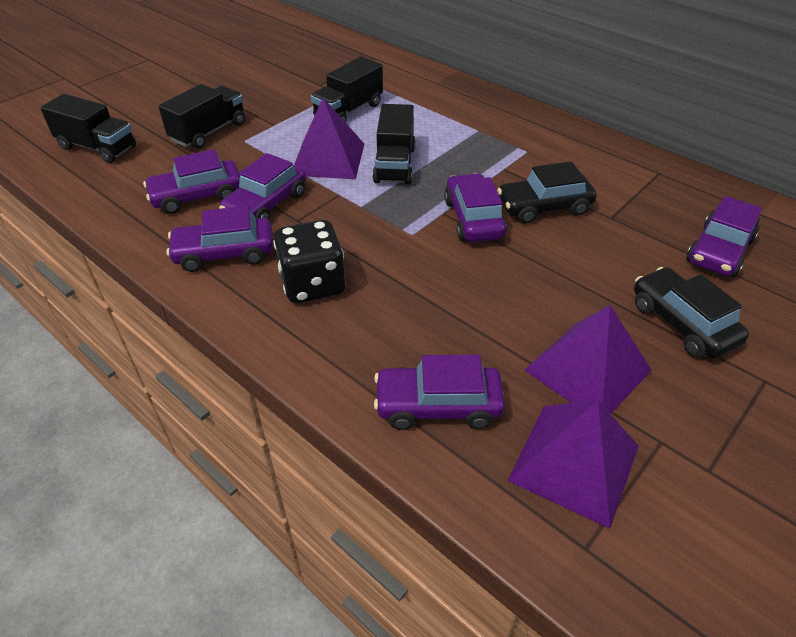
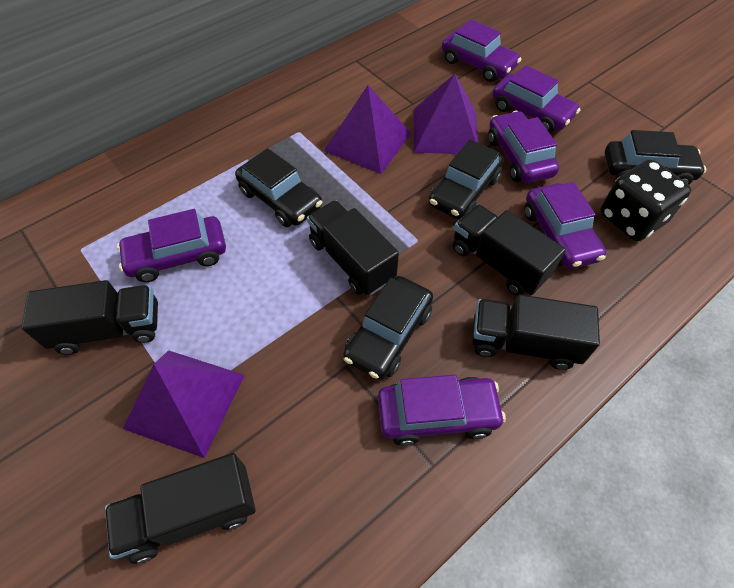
black car: [497,161,597,224] [634,267,749,359] = 2 -> [235,148,322,227] [343,276,433,380] [429,139,503,219] [605,130,706,185] = 4
black truck: [40,94,136,163] [158,84,245,149] [311,57,383,123] [372,104,415,184] = 4 -> [21,280,158,355] [105,453,255,564] [307,200,399,295] [453,204,566,296] [472,294,600,370] = 5

